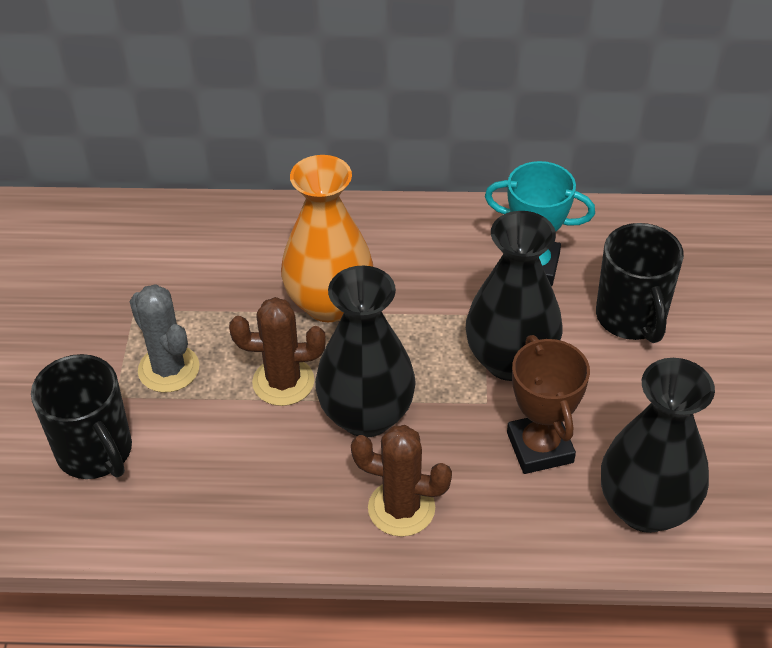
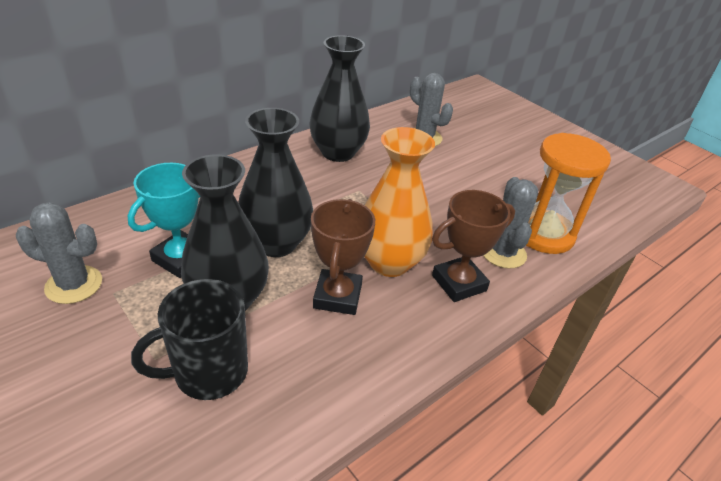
black mug: [31,354,132,479] [596,223,684,343] = 2 -> [131,279,248,400] = 1
brown cactus: [229,297,326,406] [351,425,452,537] = 2 -> none = 0
brown trophy: [507,335,590,474] = 1 -> [311,199,375,315] [432,190,515,302] = 2
grey cactus: [130,284,200,392] = 1 -> [16,202,102,304] [410,73,453,146] [483,177,538,269] = 3
orange hourglass: none = 0 -> [526,133,611,254] = 1

